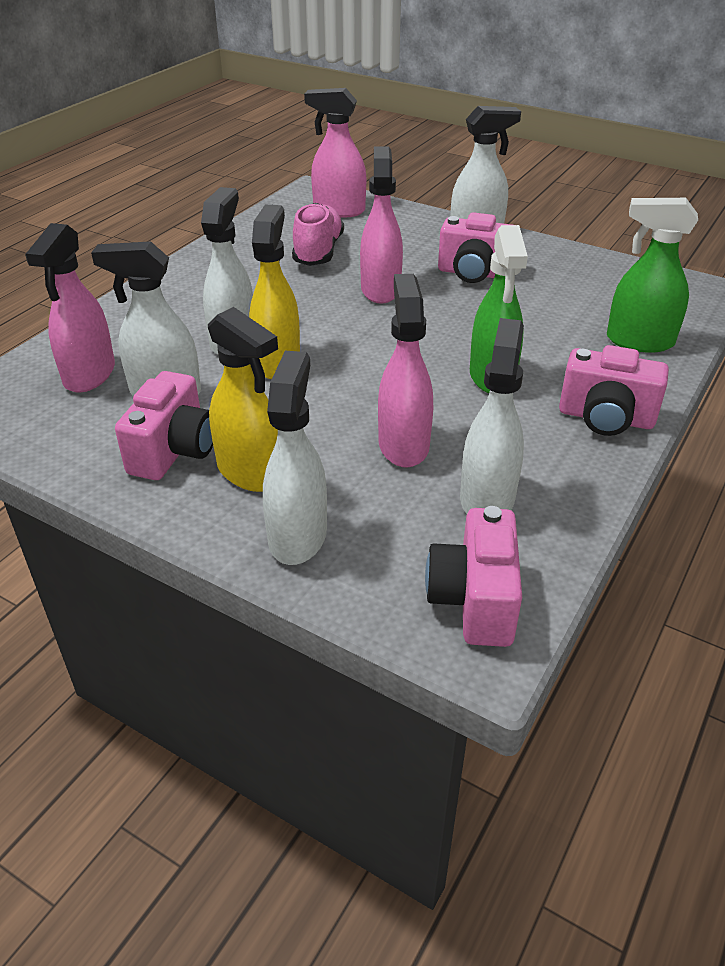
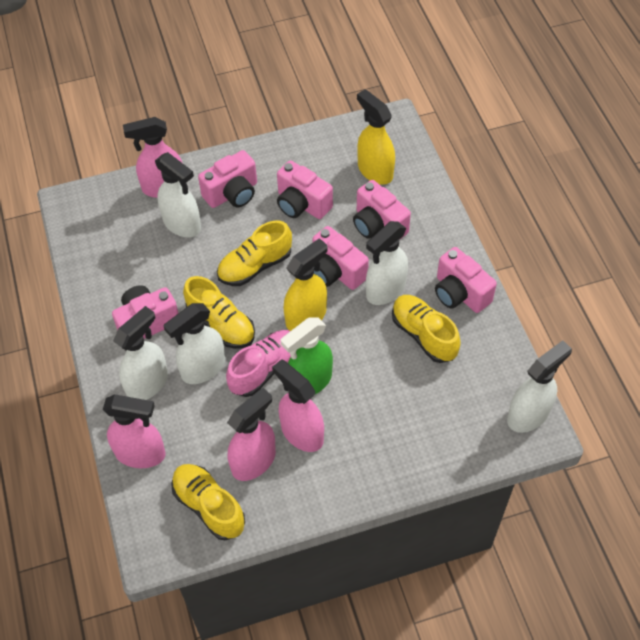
green spray bottle: [470,225,528,393] [607,198,698,353] = 2 -> [281,317,333,394] = 1
pink camera: [115,371,213,480] [425,506,522,647] [438,212,511,283] [559,345,669,436] = 4 -> [112,285,178,339] [198,150,257,208] [277,161,333,219] [312,226,369,290] [353,180,411,240] [435,247,497,313] = 6
yellow shoe: none = 0 -> [171,464,245,540] [183,276,255,349] [217,220,292,286] [392,295,461,363] = 4

